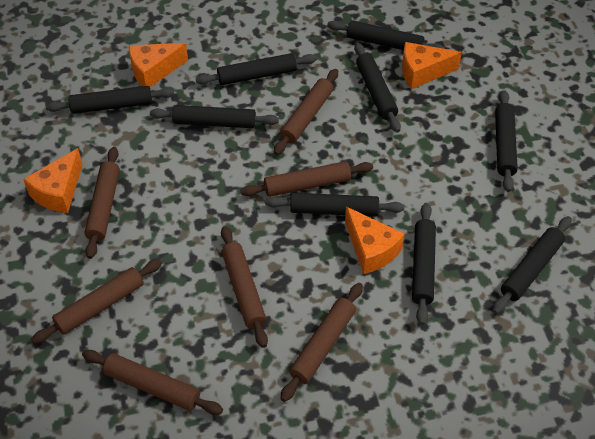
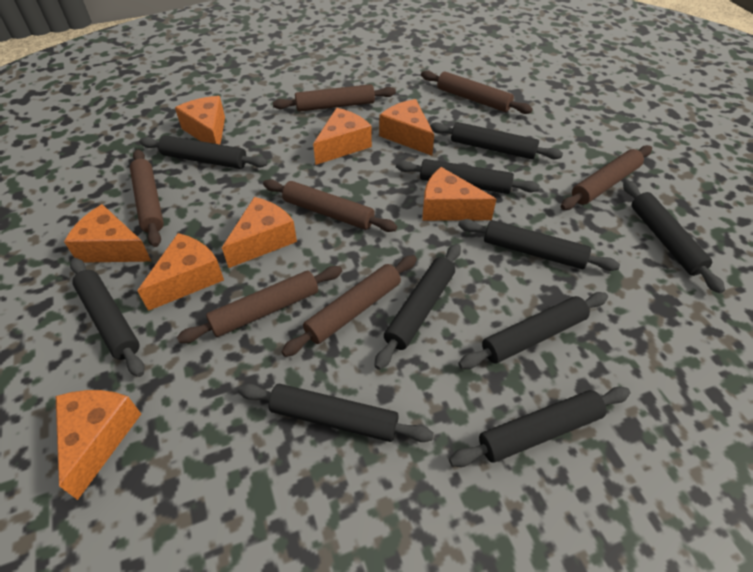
black rolling pin: [46,86,174,114] [150,105,279,128] [196,53,317,85] [265,193,404,217] [327,20,445,50] [354,43,401,133] [412,203,436,325] [493,216,572,314] [495,90,518,192] = 9 -> [70,258,145,377] [139,135,268,169] [238,384,434,442] [374,244,461,370] [396,159,540,194] [430,122,563,159] [449,387,630,467] [458,219,620,271] [458,292,608,369] [623,180,725,293] = 10
orange cheese: [23,148,83,213] [129,43,188,87] [345,207,404,274] [402,42,462,89] = 4 -> [56,390,141,500] [64,204,152,263] [137,233,224,311] [175,96,225,144] [222,197,297,268] [313,108,372,165] [379,99,434,156] [422,167,496,221] = 8

